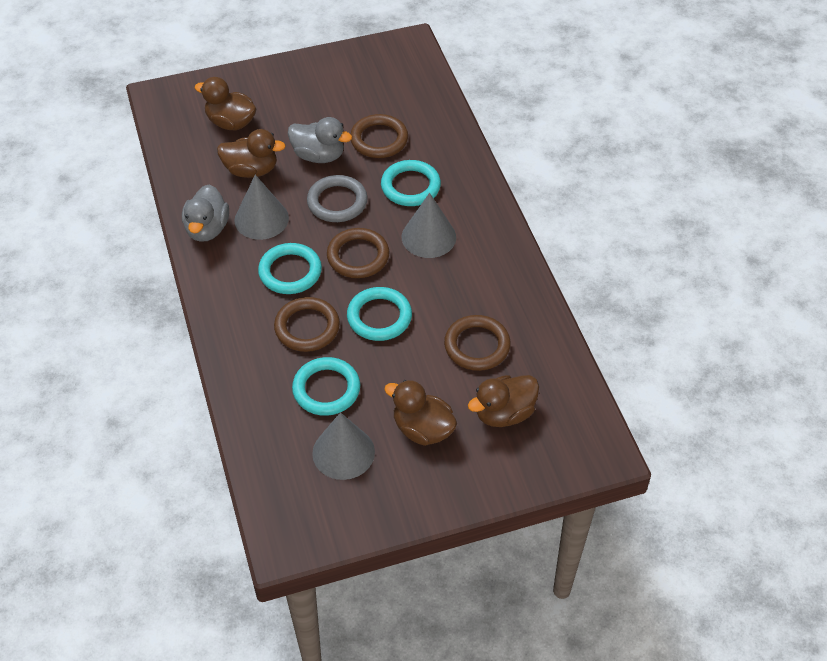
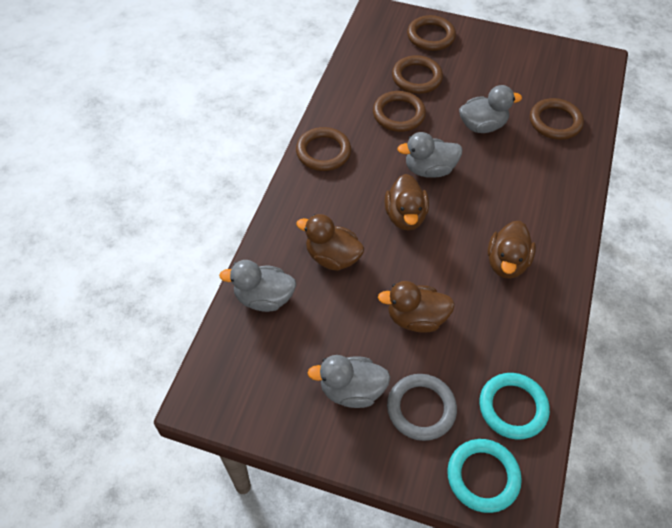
brown ring: [274,297,340,352] [327,228,390,278] [351,114,408,158] [444,315,511,371] = 4 -> [296,127,351,171] [373,91,426,132] [392,55,443,94] [407,15,456,51] [530,98,584,140] = 5
grey cone: [234,175,289,240] [312,412,375,480] [402,193,456,258] = 3 -> none = 0
grey duck: [182,184,229,242] [288,117,352,163] = 2 -> [219,260,296,312] [307,355,390,408] [397,132,462,178] [459,85,522,133] = 4
turquoise ring: [258,243,322,294] [292,357,360,416] [347,287,412,341] [381,160,441,206] = 4 -> [447,439,522,513] [479,373,550,440] = 2

